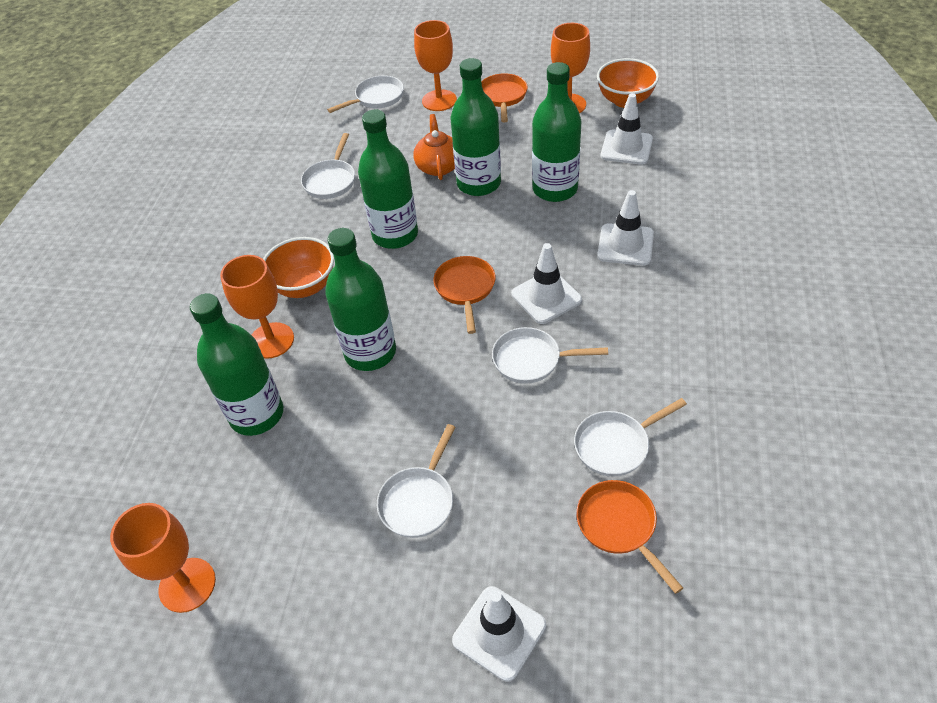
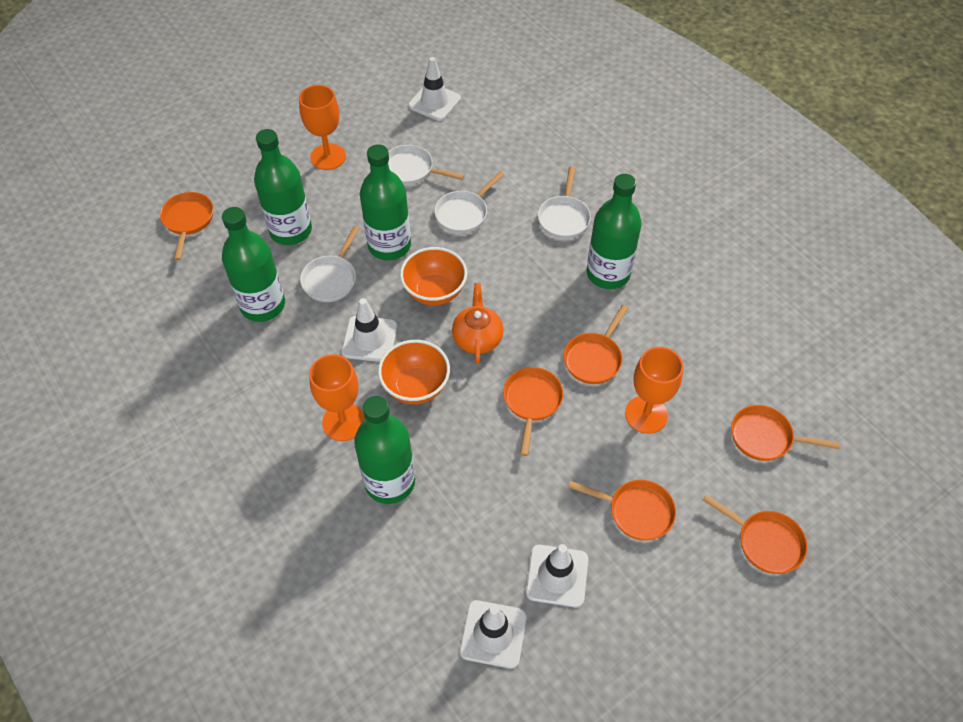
orange goblet: [110,503,216,613] [220,255,294,359] [414,20,457,111] [551,23,590,113] = 4 -> [299,85,346,170] [309,354,365,441] [625,347,683,434] = 3
orange pan: [433,256,496,334] [481,73,528,123] [576,480,683,594] = 3 -> [160,192,214,260] [503,367,563,456] [564,305,628,384] [568,480,676,541] [703,494,807,574] [731,405,840,461] = 6
white pan: [301,133,355,199] [327,76,404,113] [377,424,455,538] [492,327,608,384] [574,398,687,477] = 5 -> [300,226,359,302] [388,145,465,185] [434,171,504,233] [538,166,591,239] = 4

